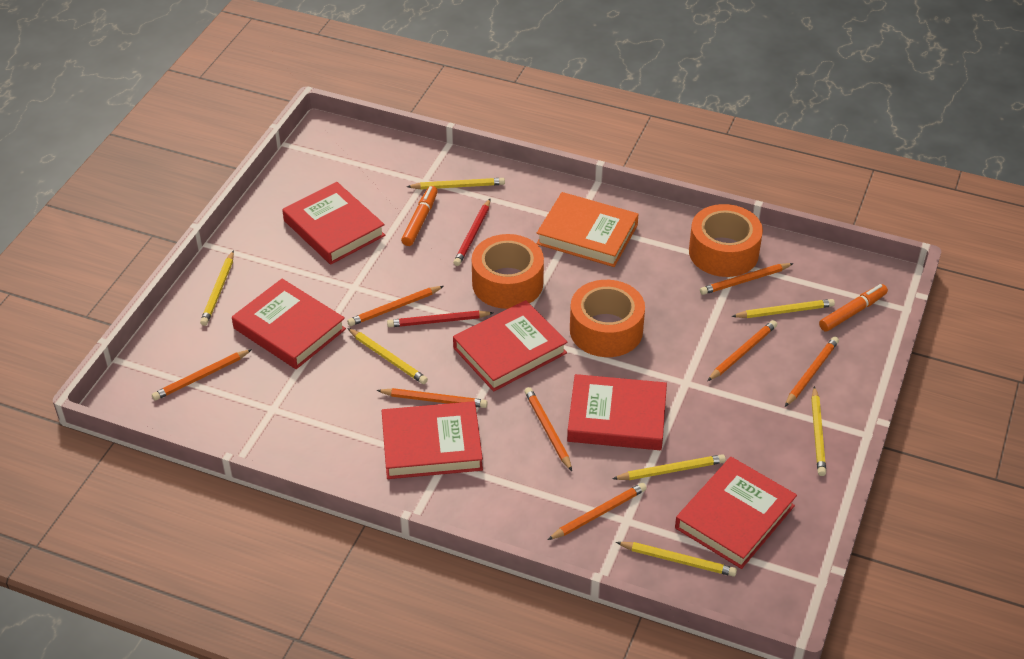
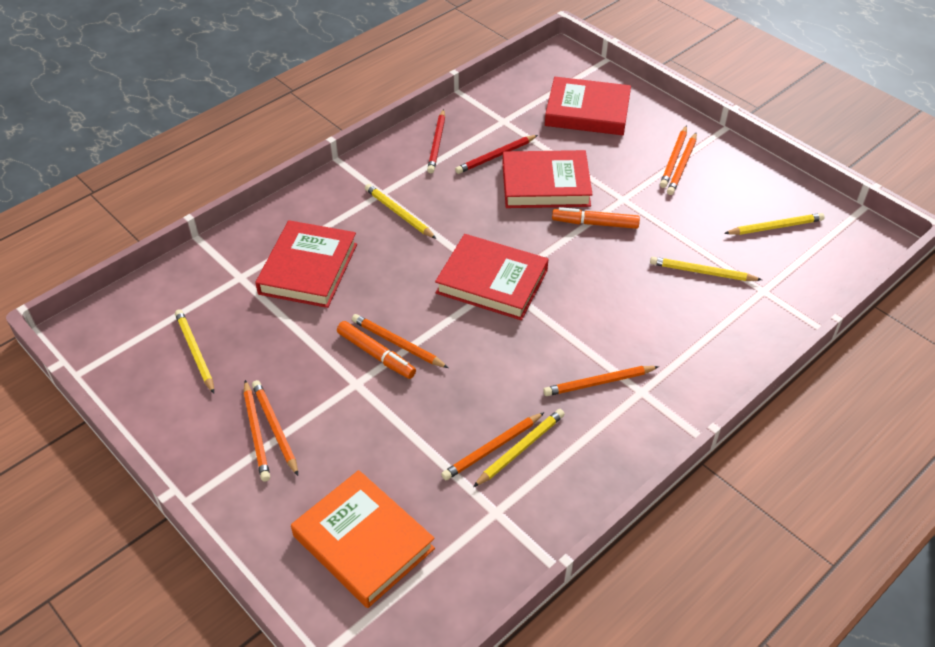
orange pencil: [152,349,252,401] [347,286,444,326] [376,388,488,408] [524,387,572,471] [548,483,647,540] [700,263,794,295] [707,320,777,381] [785,336,839,407] = 8 -> [244,380,270,482] [252,380,298,476] [352,314,448,368] [441,412,545,480] [543,366,659,396] [660,125,687,188] [667,133,697,195] = 7
orange tape: [472,234,544,309] [570,280,645,357] [689,204,763,277] = 3 -> none = 0
red book: [232,279,346,369] [282,182,385,265] [382,401,483,479] [453,300,567,392] [567,374,667,450] [675,457,797,569] = 6 -> [255,220,357,308] [435,234,549,320] [503,150,593,208] [545,77,631,135] = 4
yellow pencil: [200,250,234,326] [347,328,428,384] [407,178,505,189] [613,454,726,480] [616,542,737,577] [731,299,835,318] [811,386,826,476] = 7 -> [175,309,214,394] [365,184,436,239] [473,409,565,487] [650,257,762,281] [724,213,825,235] = 5

